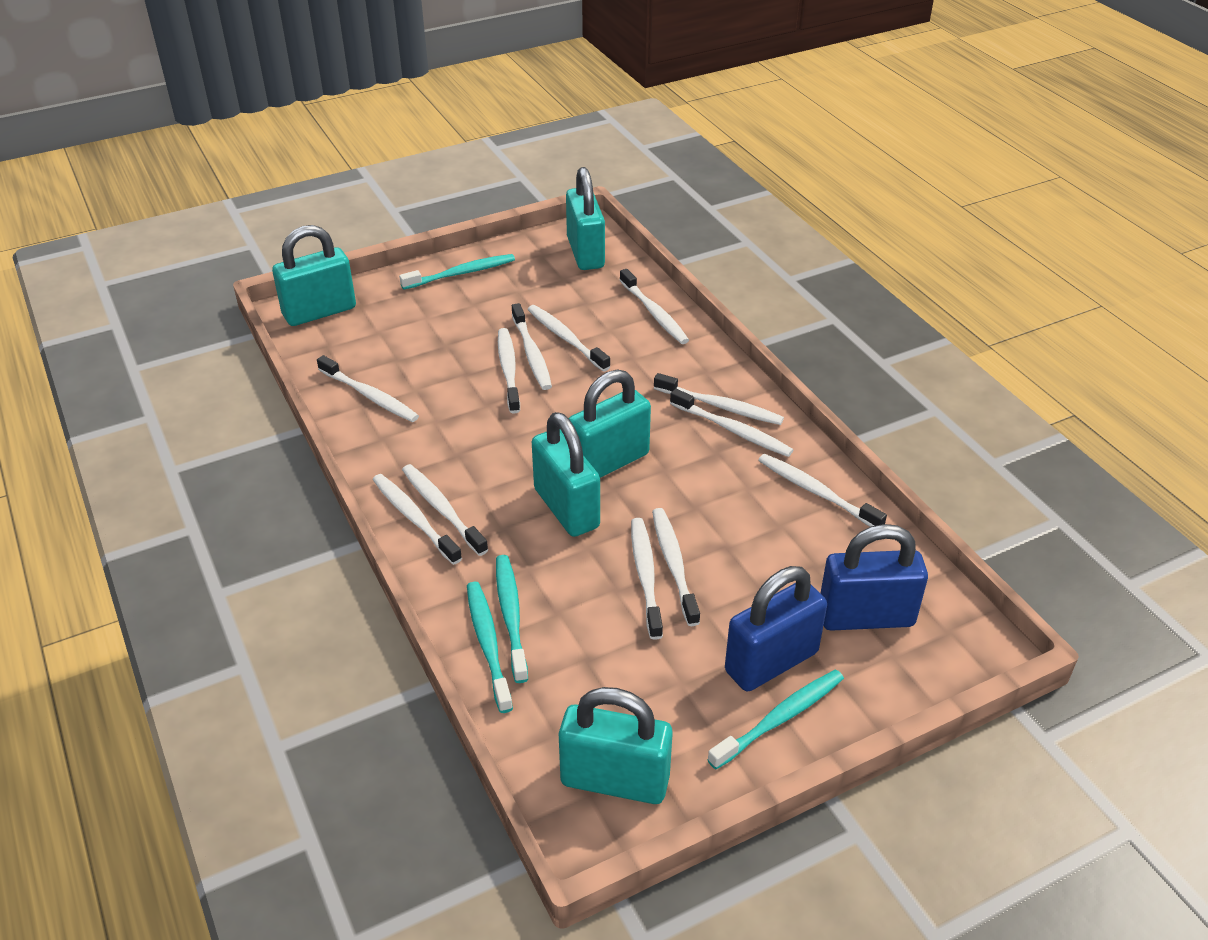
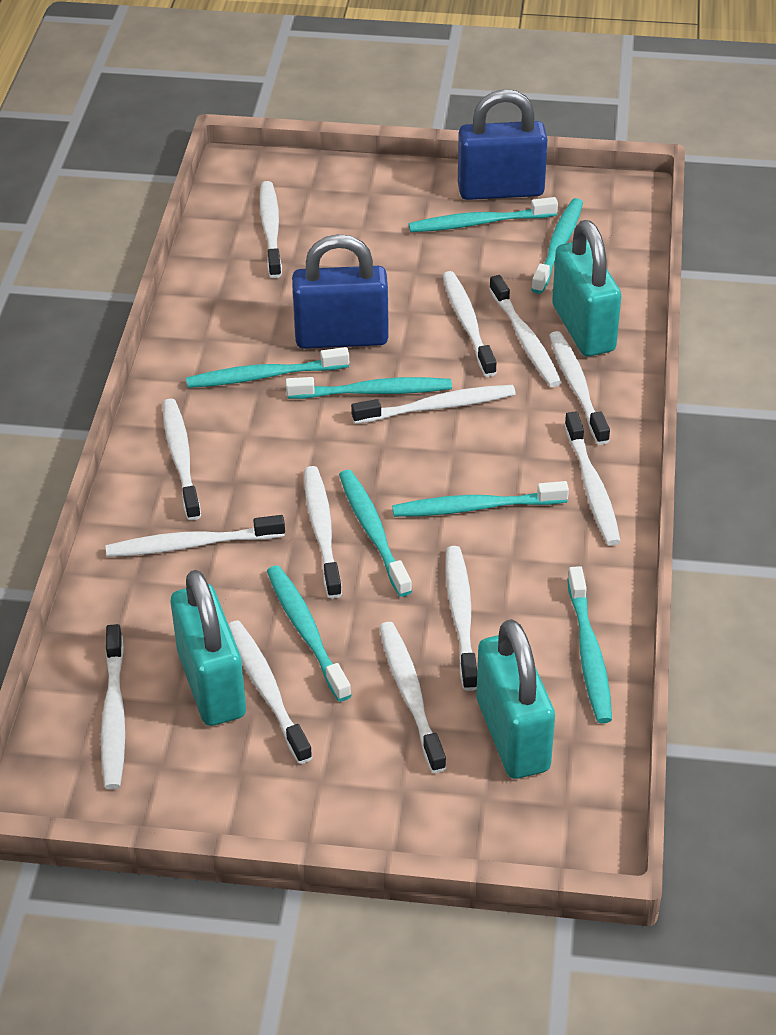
turquoise padlock: [272,225,356,326] [532,412,600,537] [558,687,673,804] [566,167,605,270] [569,370,651,478] = 5 -> [171,570,246,726] [476,619,555,779] [552,220,621,356] = 3
turquoise toothbrush: [399,254,515,290] [467,582,513,713] [496,555,528,683] [707,669,844,769] = 4 -> [186,347,349,388] [267,565,352,702] [286,377,452,399] [339,470,412,597] [392,481,569,517] [409,197,558,232] [531,198,583,294] [567,566,612,723] = 8
white toothbrush: [317,355,419,422] [373,474,462,565] [402,464,488,556] [498,328,520,414] [512,303,552,390] [527,305,611,371] [620,269,689,344] [631,518,663,640] [652,508,700,626] [654,373,784,425] [670,389,793,457] [758,454,887,527] = 12 -> [101,624,125,789] [106,515,285,557] [163,399,201,521] [228,621,313,764] [260,181,282,278] [304,466,342,599] [351,385,516,424] [379,622,446,773] [443,271,497,377] [446,546,477,691] [489,275,562,387] [549,331,610,445] [564,411,621,546] = 13

